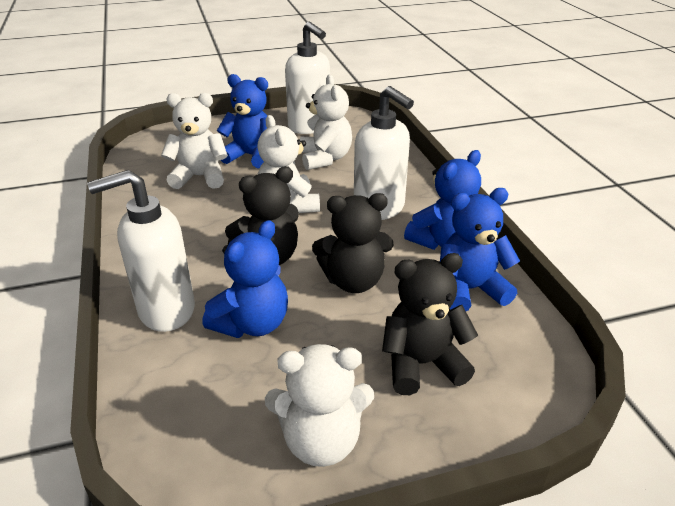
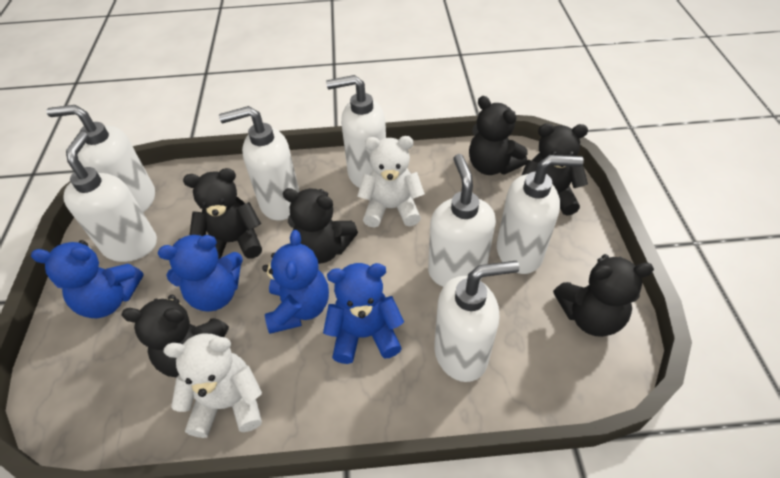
black teddy bear: [225,166,299,265] [312,193,394,293] [382,253,478,395] = 3 -> [121,295,229,377] [183,168,262,260] [283,188,358,264] [469,96,528,175] [521,123,588,216] [553,254,654,337] = 6
white soap dispenser: [87,170,195,332] [285,21,330,134] [354,86,414,220] = 3 -> [46,105,155,212] [63,132,157,262] [219,106,300,221] [326,75,386,188] [428,154,496,287] [434,261,519,382] [497,155,584,274] = 7
white teddy bear: [161,93,228,189] [257,115,320,213] [265,344,374,467] [300,74,352,170] = 4 -> [163,334,262,438] [357,136,425,228] = 2

